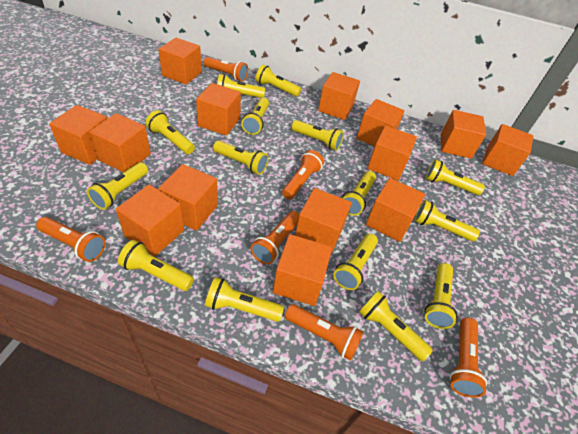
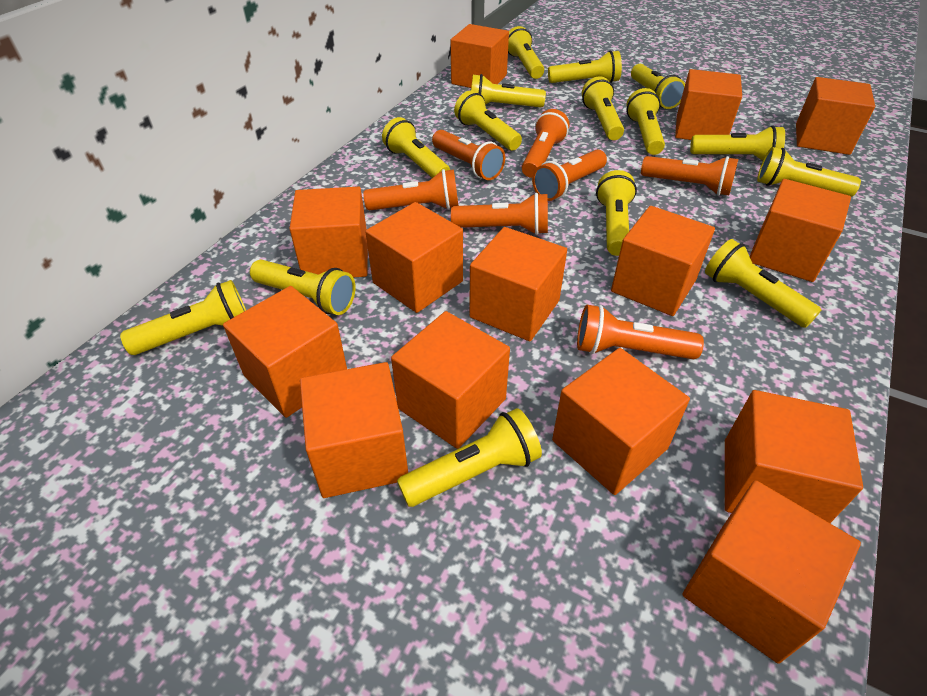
orange flashlight: [36,217,106,262] [204,57,248,81] [251,211,299,264] [282,150,324,199] [285,304,363,361] [450,318,487,397] = 6 -> [363,169,458,211] [432,130,505,180] [451,193,548,235] [522,109,570,178] [532,149,607,201] [577,305,704,359] [641,156,738,196] = 7

